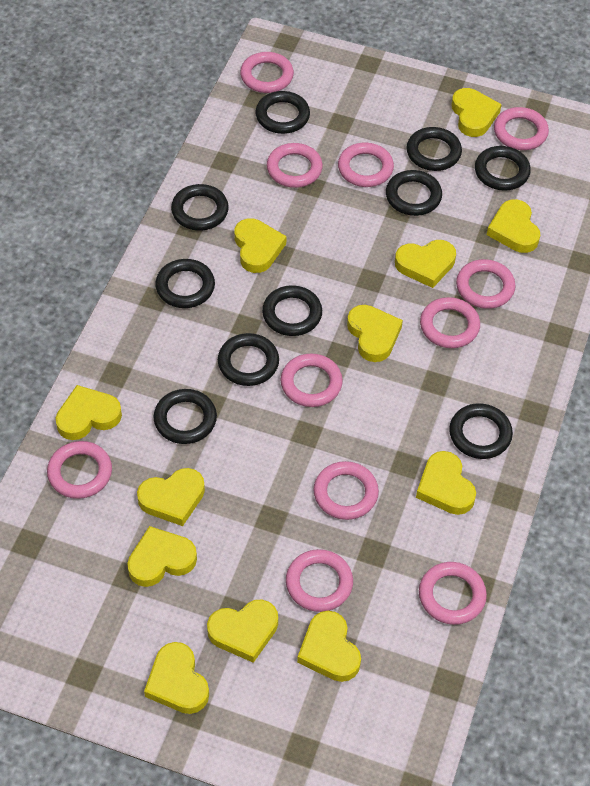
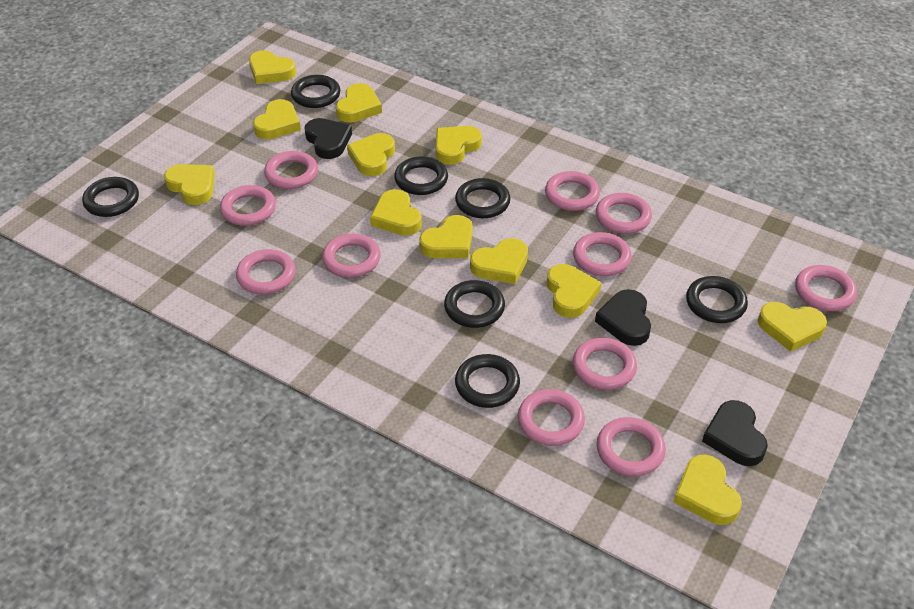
black heart: none = 0 -> [304,118,352,159] [595,289,651,346] [702,400,768,466] = 3
black ring: [154,389,217,444] [155,259,215,308] [171,184,229,231] [218,333,279,386] [255,91,310,134] [262,285,322,336] [386,170,442,216] [407,127,462,171] [449,403,513,459] [475,146,531,191] = 10 -> [82,177,139,217] [291,75,340,108] [394,156,448,195] [444,280,505,328] [455,178,510,218] [455,354,520,408] [686,276,748,323] = 7

